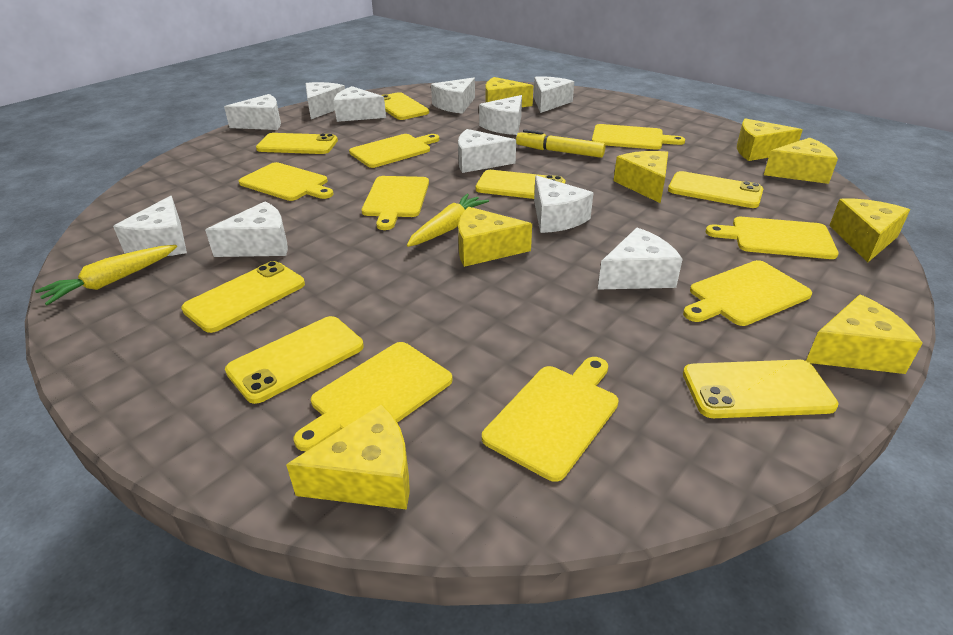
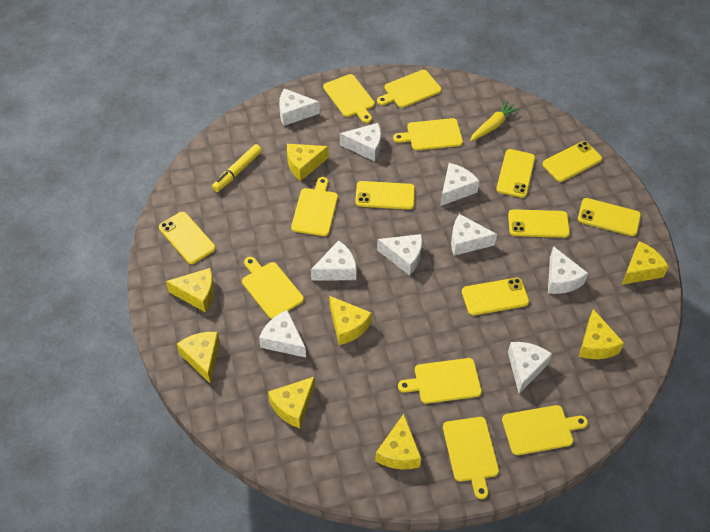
white cheese: [113,196,187,256] [205,202,288,257] [224,94,281,130] [306,82,345,119] [334,86,386,122] [431,78,475,114] [458,129,516,173] [479,95,522,135] [534,76,574,113] [534,175,593,233] [598,228,683,290] = 11 -> [259,310,306,357] [279,88,320,126] [311,240,356,280] [340,123,381,162] [377,234,422,276] [440,163,479,206] [451,214,497,256] [508,342,552,393] [548,246,588,294] = 9
yellow carrot: [35,245,177,305] [407,194,489,247] = 2 -> [470,100,520,141] = 1

